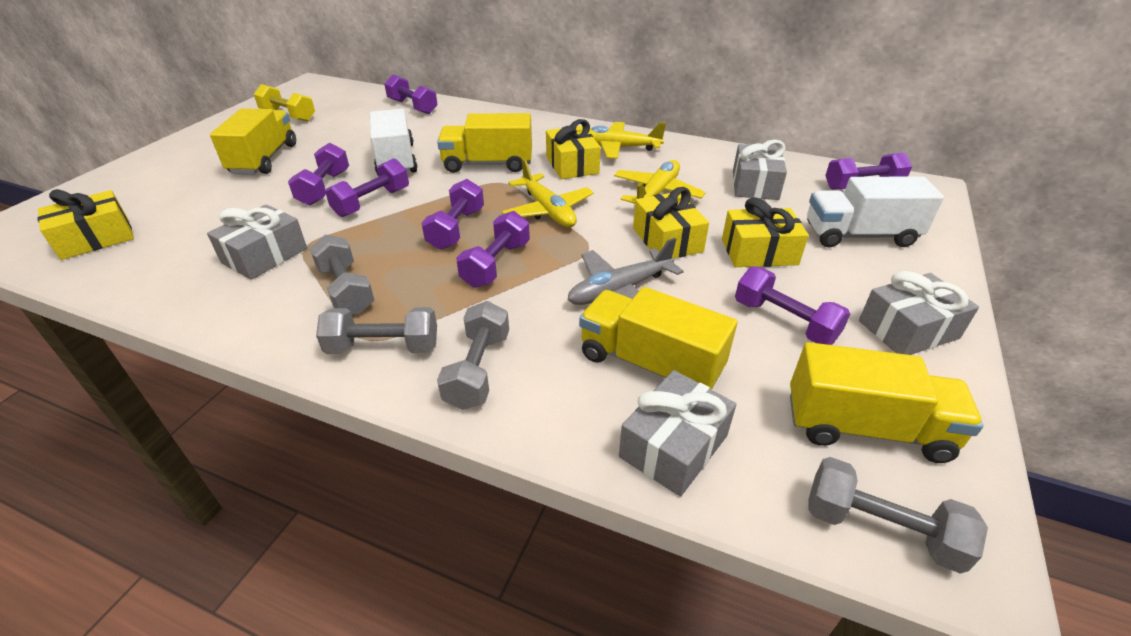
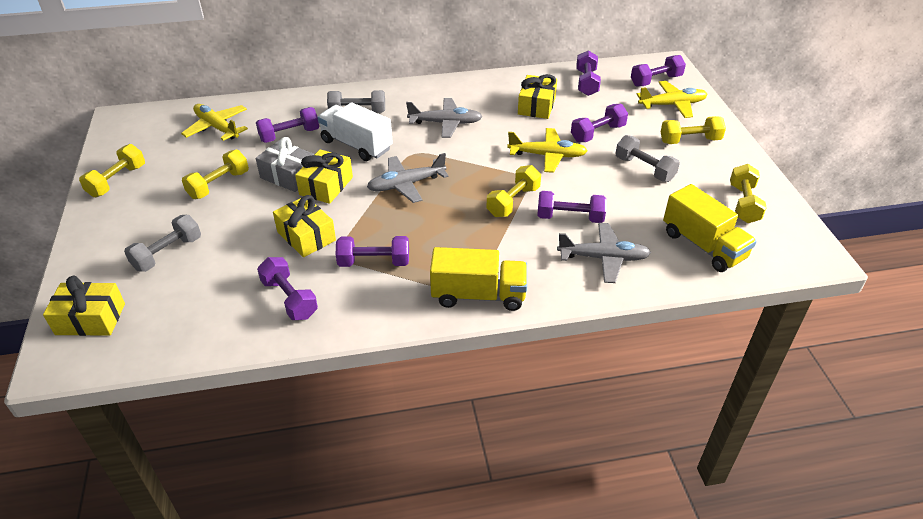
grey dumbbell: [310,235,374,315] [316,307,437,354] [437,301,509,410] [809,457,988,574] = 4 -> [124,215,201,272] [327,90,385,113] [615,135,680,182] = 3
grey gift: [207,204,307,280] [619,370,736,497] [733,139,787,200] [859,271,979,355] = 4 -> [256,137,314,192] = 1
grey plane: [567,238,684,305] = 1 -> [367,153,449,203] [406,98,483,138] [557,223,651,283] = 3
white truck: [370,109,417,175] [807,177,944,248] = 2 -> [318,102,393,161] = 1
yellow dumbbell: [254,84,315,122] = 1 -> [79,144,145,197] [182,150,249,199] [487,165,541,217] [661,116,726,144] [730,164,767,223] = 5
yellow truck: [210,108,296,174] [437,113,532,173] [579,287,737,390] [790,342,983,463] = 4 -> [430,247,527,311] [663,184,757,272] = 2

